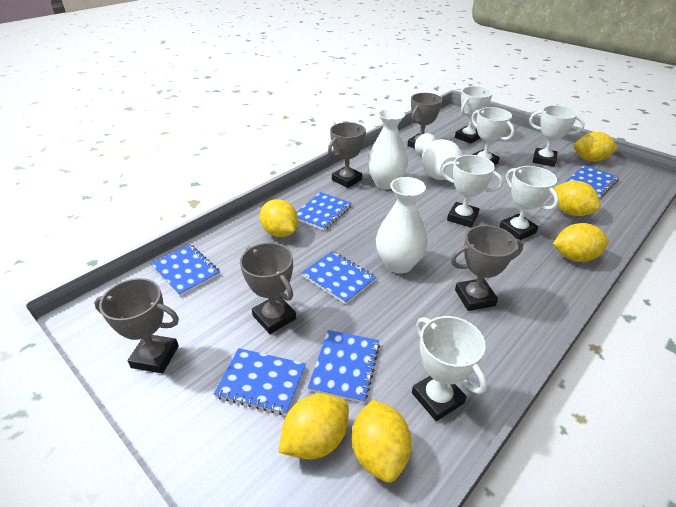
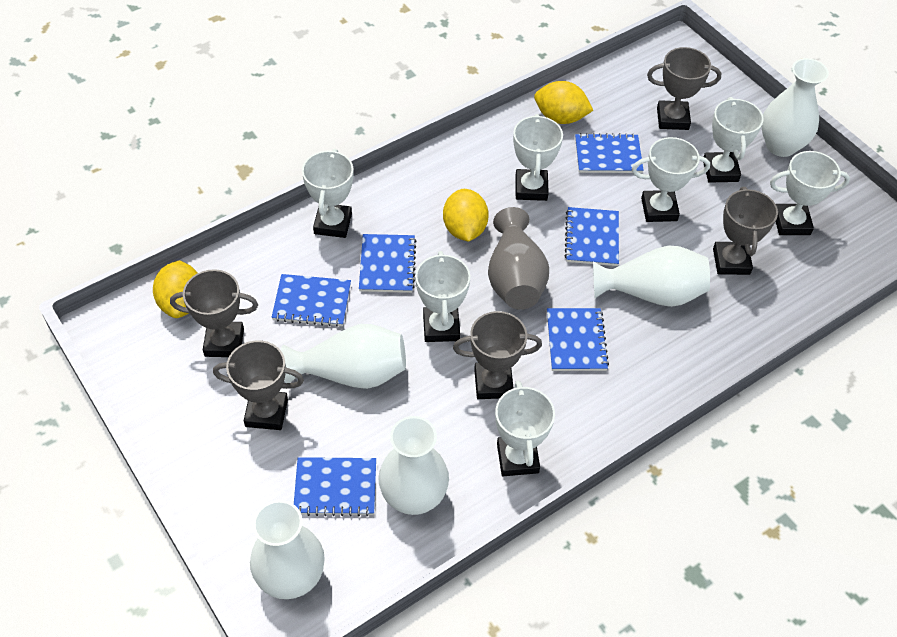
grey vase: none = 0 -> [488,207,549,310] = 1
white trophy: [412,316,487,421] [441,155,503,228] [455,86,493,144] [471,107,514,165] [499,166,559,240] [529,105,585,167] = 6 -> [302,149,354,238] [415,251,470,342] [495,380,555,476] [513,114,563,201] [632,137,710,222] [703,97,764,183] [770,151,850,235] = 7
white vase: [367,108,408,189] [376,177,428,274] [415,133,462,180] = 3 -> [250,500,325,599] [281,324,406,389] [378,416,449,515] [593,246,710,307] [761,58,829,157] = 5
yellow lemon: [260,199,298,237] [278,394,349,459] [352,400,412,483] [553,223,609,262] [554,181,600,216] [574,132,618,162] = 6 -> [153,260,197,318] [443,189,489,242] [534,81,593,124] = 3

